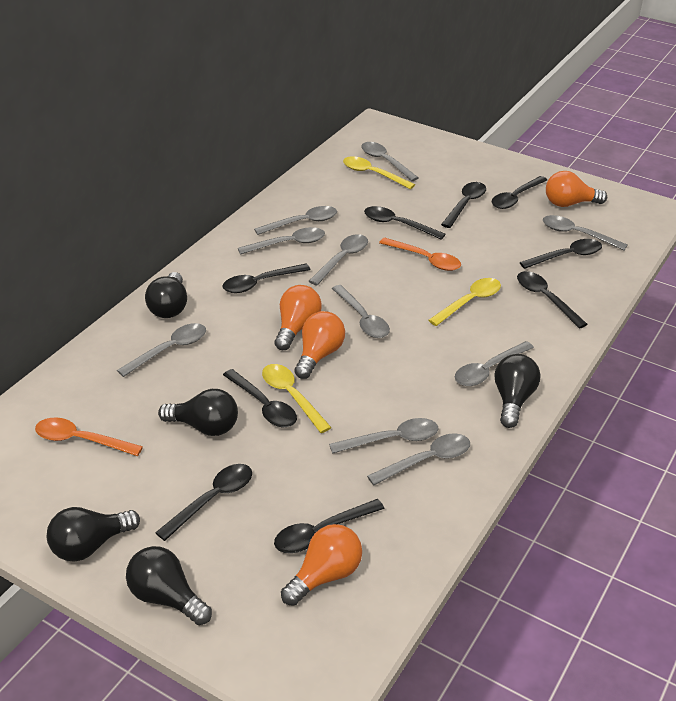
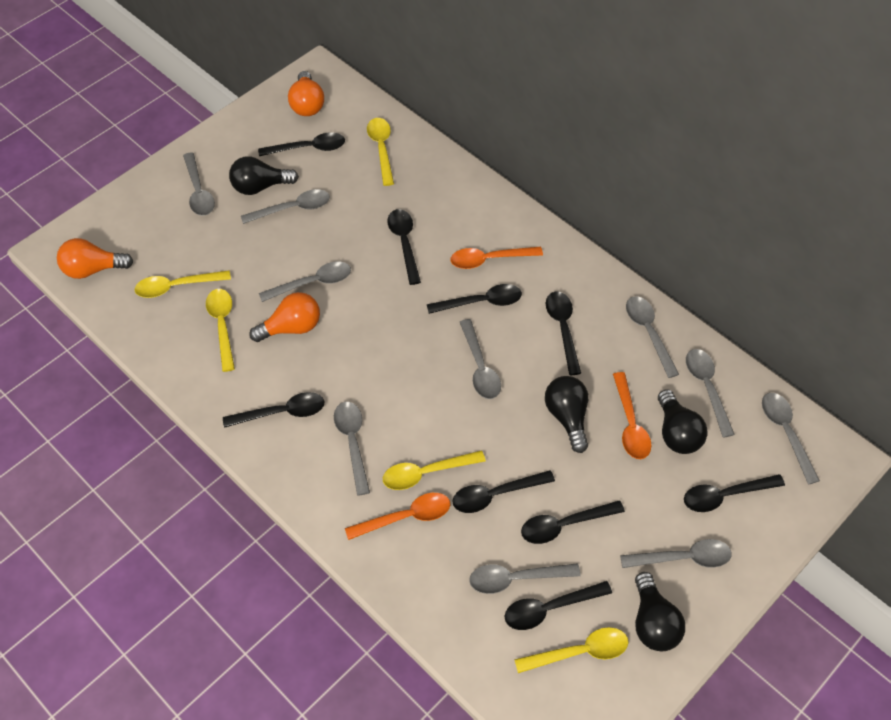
black light bulb: [47,507,140,561] [126,546,212,625] [145,272,187,318] [158,389,238,436] [494,354,540,428] = 5 -> [229,156,299,195] [545,376,589,453] [635,572,685,651] [658,389,708,454] = 4
orange light bulb: [275,285,322,350] [281,524,362,606] [294,311,345,379] [546,171,607,207] = 4 -> [57,238,133,279] [249,292,320,342] [288,71,324,116] = 3
orange spoon: [35,417,143,456] [379,237,461,271] = 2 -> [345,493,450,540] [451,247,543,269] [613,372,651,459] = 3
yellow spoon: [262,364,332,433] [343,156,415,189] [428,278,501,326] = 3 -> [134,270,231,298] [206,289,235,372] [367,118,394,186] [383,450,486,490] [514,627,628,673] = 5

